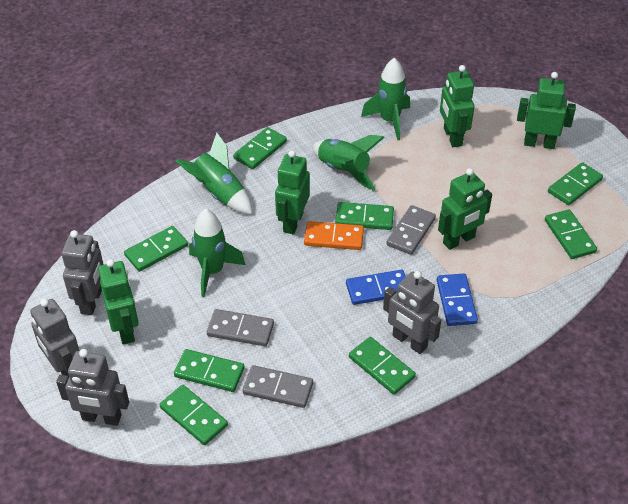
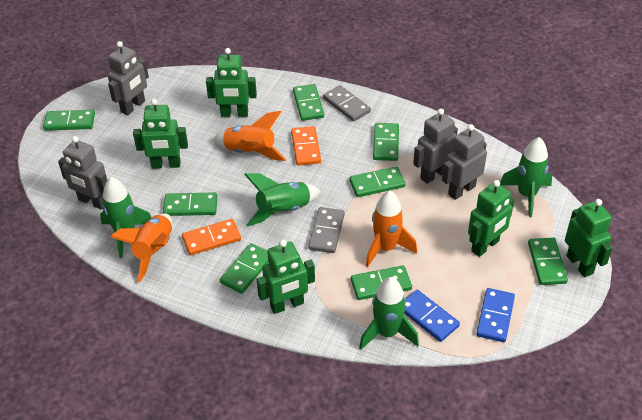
grey domino: [207,309,274,346] [243,365,313,408] [386,205,436,255] = 3 -> [308,207,345,253] [323,85,371,122] = 2
orange domino: [304,221,364,250] = 1 -> [182,219,241,255] [291,126,321,166] = 2
orange rocket: none = 0 -> [111,213,172,282] [213,111,286,161] [366,191,417,267] = 3

